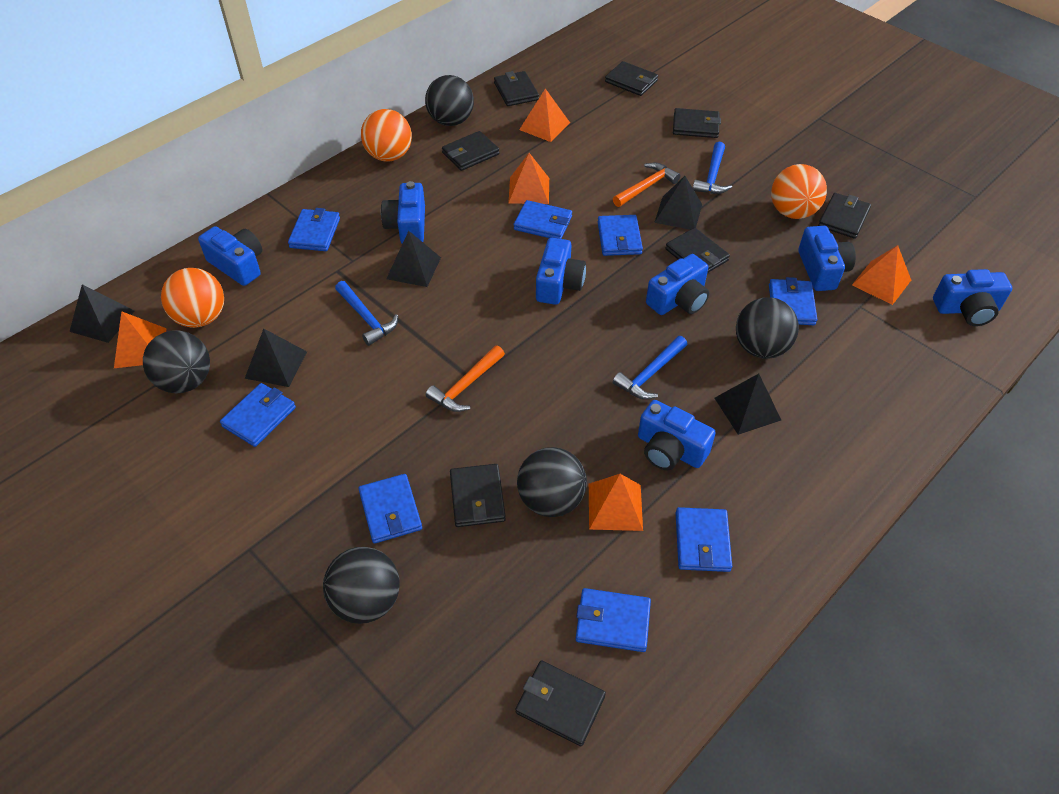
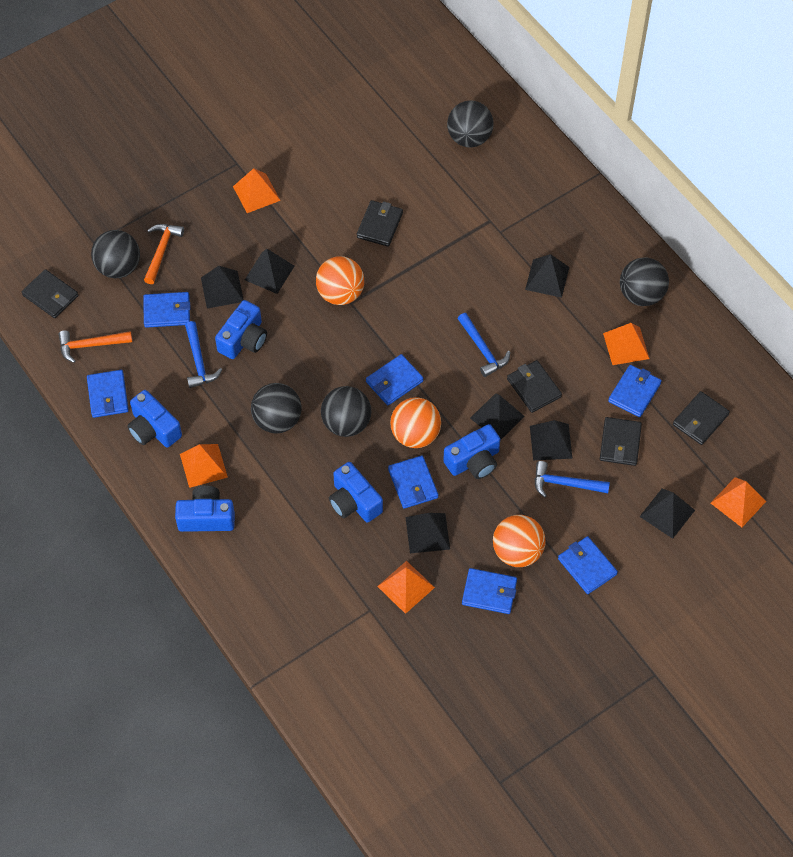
black pyramid: [69,284,135,343] [245,329,307,387] [386,231,441,287] [654,176,702,230] [715,374,781,435] = 5 -> [201,266,244,309] [245,249,294,294] [406,513,450,553] [470,393,525,440] [525,254,569,298] [530,420,573,460] [639,488,695,539] = 7
black wallet: [442,131,499,171] [450,464,506,527] [494,71,539,106] [515,660,606,746] [605,61,658,96] [666,228,730,273] [673,108,721,138] [818,193,871,239] = 8 -> [22,269,78,318] [357,200,403,247] [507,360,562,413] [600,417,642,466] [673,391,730,445] = 5
blue camera: [198,226,262,286] [381,181,425,244] [536,238,586,305] [638,400,716,470] [646,254,709,315] [798,226,856,291] [933,269,1012,326] = 7 -> [127,390,182,448] [175,485,235,532] [215,300,267,359] [329,462,383,523] [443,424,500,479] = 5
blue wallet: [220,383,296,447] [288,208,340,251] [358,474,422,543] [514,200,572,239] [576,588,651,652] [598,215,643,256] [676,507,732,572] [769,277,817,325] = 8 -> [87,370,129,418] [143,292,190,328] [366,354,424,405] [388,456,438,509] [462,568,517,614] [558,536,618,594] [608,365,662,417] = 7

